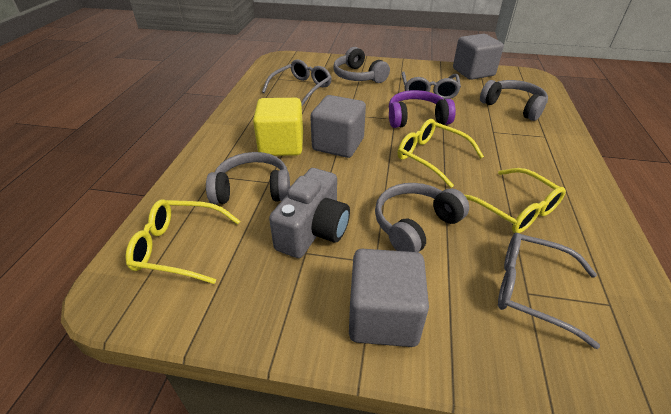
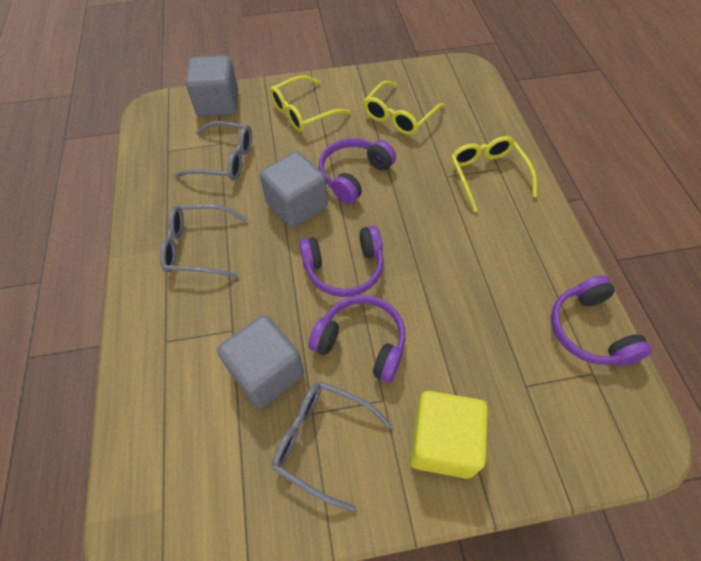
grey camera: [269,168,350,258] = 1 -> none = 0
grey headphones: [206,152,290,204] [333,47,390,83] [375,183,469,253] [480,80,548,121] = 4 -> none = 0
purple headphones: [389,90,456,128] = 1 -> [299,226,384,297] [309,295,406,382] [319,138,396,204] [551,275,652,366] = 4

